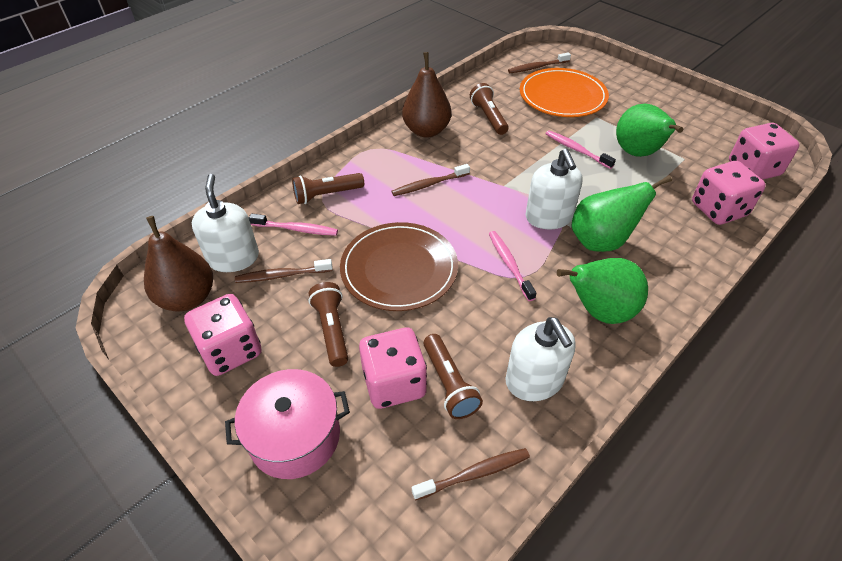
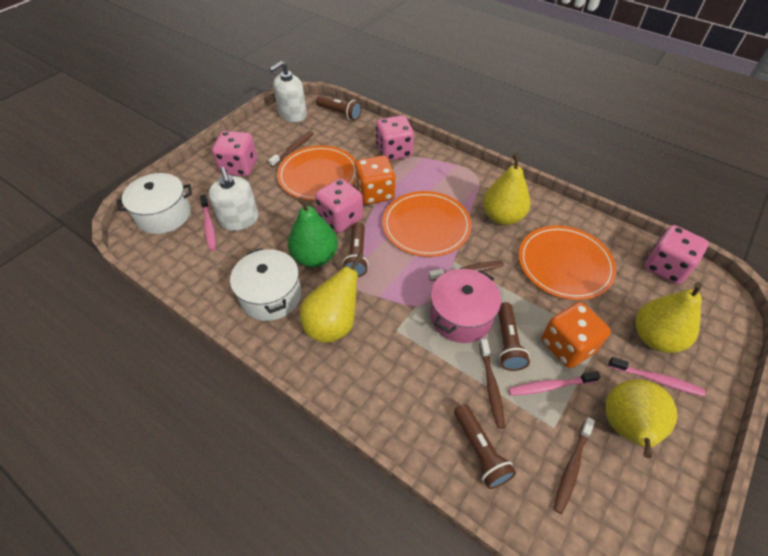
brown pear: [144,216,213,311] [402,52,451,138] = 2 -> none = 0
brown plate: [340,222,458,311] = 1 -> none = 0
green pear: [557,258,648,324] [571,175,672,252] [616,104,684,157] = 3 -> [288,197,338,267] = 1
orange dice: none = 0 -> [354,155,395,205] [541,302,611,368] = 2
orange plate: [520,68,609,117] = 1 -> [277,145,356,201] [382,191,472,257] [518,225,616,300] = 3
white pot: none = 0 -> [117,173,192,234] [230,248,301,321] = 2
white soap dispenser: [192,174,259,272] [505,317,576,401] [526,149,582,229] = 3 -> [209,167,259,231] [269,61,307,122] = 2
yellow pear: none = 0 -> [300,253,364,343] [483,153,530,225] [605,379,677,458] [635,282,702,353] = 4

